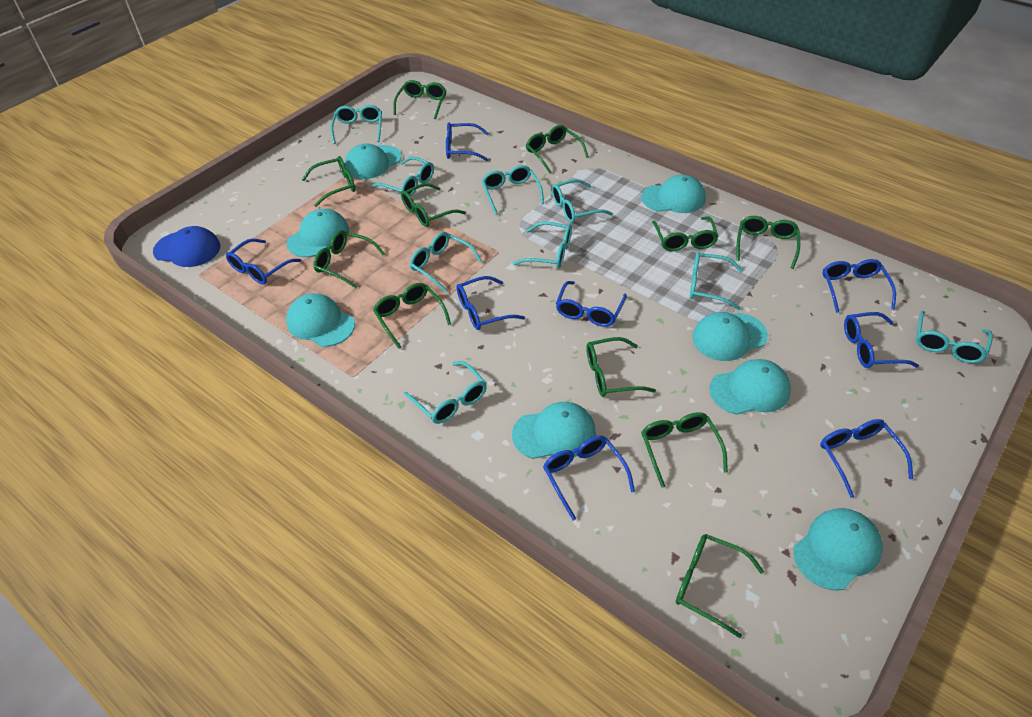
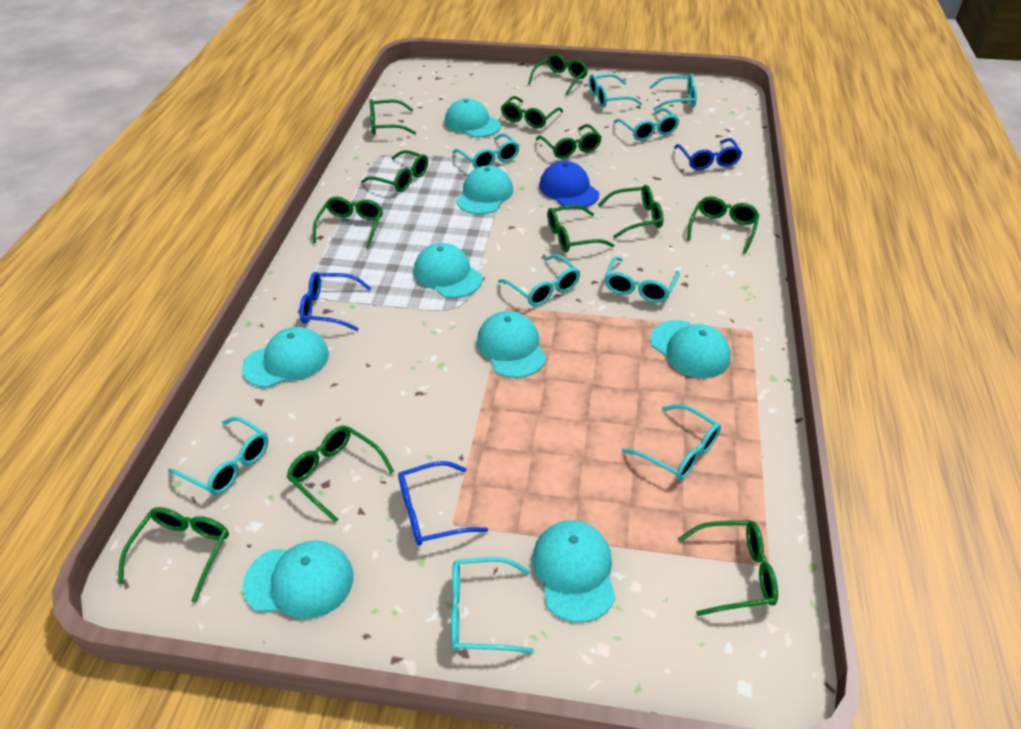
blue glasses: [226,238,302,284] [446,122,489,161] [456,276,525,330] [543,435,635,521] [556,281,627,327] [820,419,913,498] [822,259,896,313] [844,312,919,368] = 8 -> [299,272,371,331] [398,461,488,546] [674,138,742,170] = 3
green glasses: [302,156,355,207] [313,230,385,288] [373,283,451,349] [393,80,447,119] [401,183,466,227] [526,125,589,174] [586,337,656,397] [641,412,728,488] [652,217,719,251] [676,534,764,638] [736,216,800,269] = 11 -> [118,507,229,603] [287,426,394,522] [313,197,383,249] [361,150,428,192] [370,99,416,135] [501,96,563,128] [528,54,588,95] [536,124,602,159] [547,205,614,252] [598,185,664,238] [677,520,778,616] [687,196,759,253] = 12

